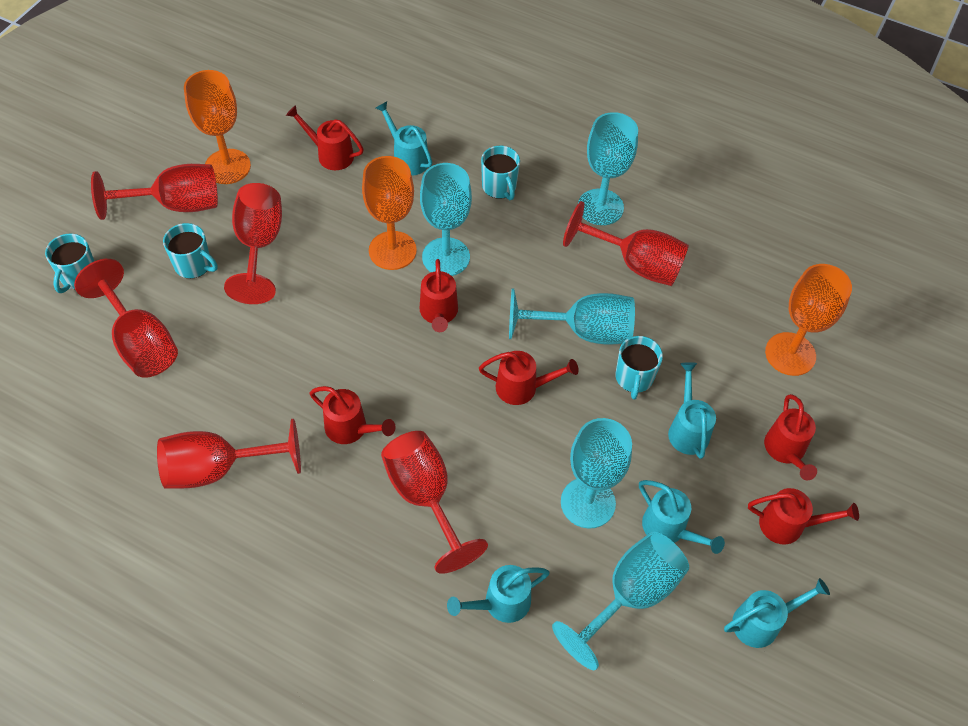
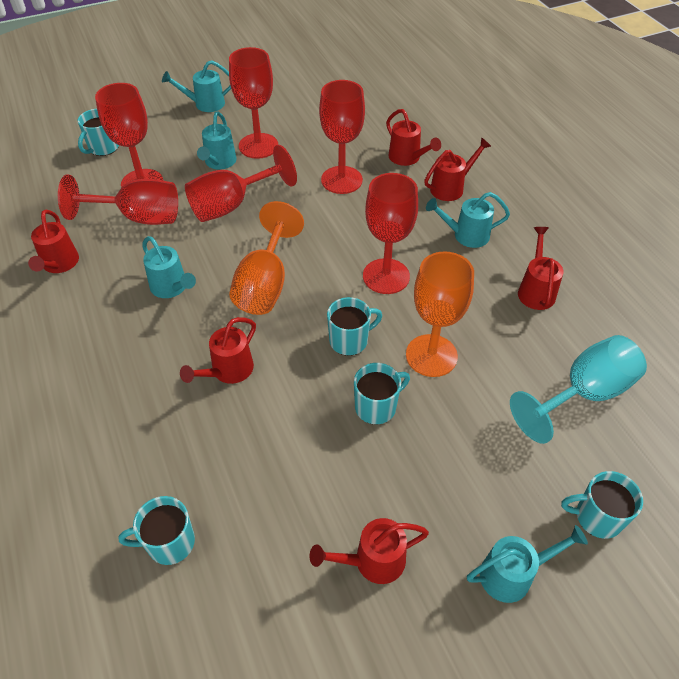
orange goblet: [184,70,251,184] [362,156,417,270] [765,264,852,376] = 3 -> [229,201,304,315] [406,251,474,377] = 2
turquoise goblet: [420,163,472,276] [509,288,635,345] [552,532,689,670] [561,418,632,529] [578,112,638,225] = 5 -> [510,335,647,444] = 1
turquoise mug: [45,233,94,293] [163,223,218,279] [481,146,520,200] [615,336,663,400] = 4 -> [78,109,119,156] [119,496,195,565] [327,297,382,356] [354,363,410,425] [561,471,643,539] = 5

